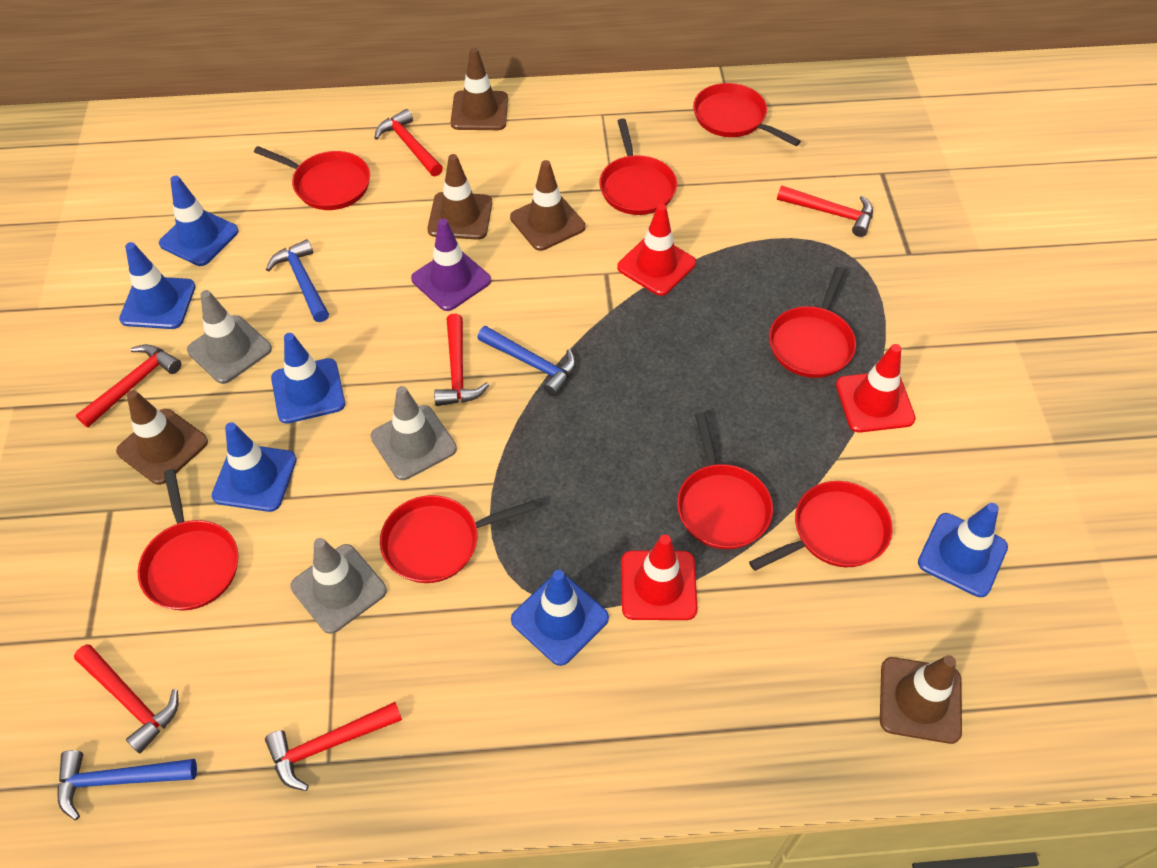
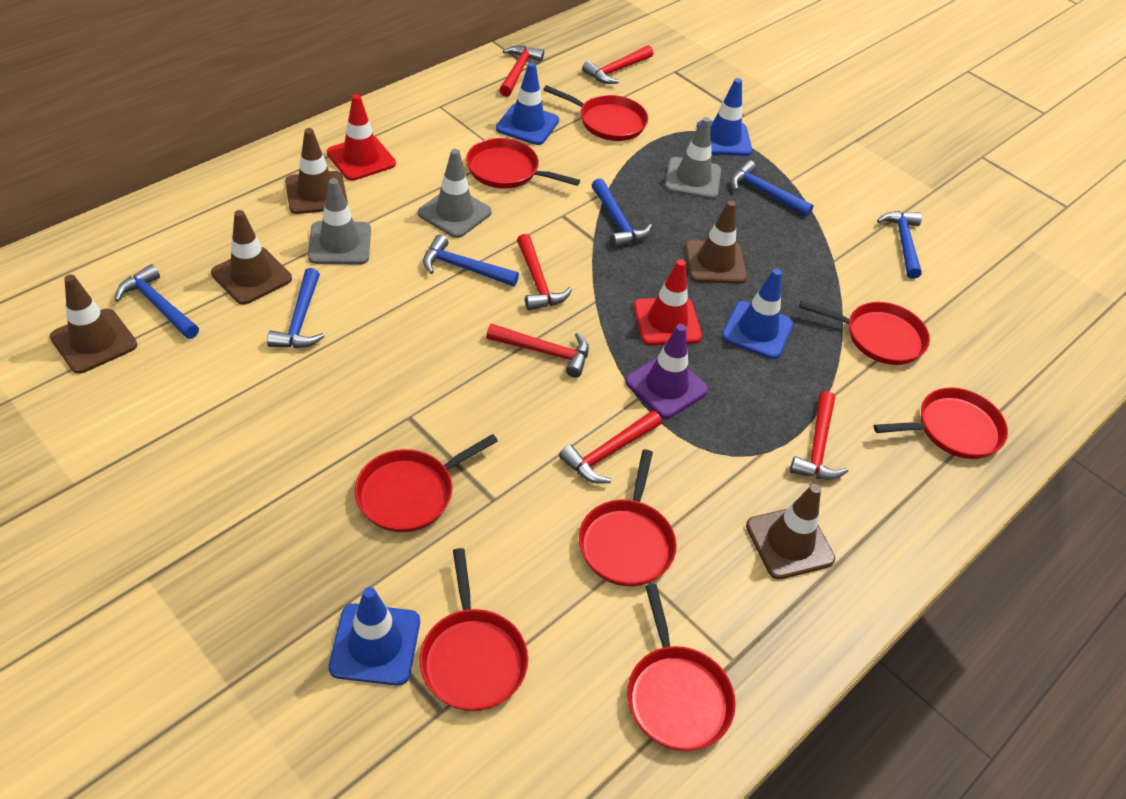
blue hammer: [57,750,197,820] [266,239,329,322] [477,326,576,396] = 3 -> [115,264,199,339] [267,268,325,348] [423,235,519,287] [592,178,652,248] [730,160,814,217] [877,211,922,279] = 6
blue traffic cone: [119,242,196,329] [159,176,239,266] [212,422,297,512] [271,333,345,424] [511,570,609,666] [918,503,1008,597] = 6 -> [328,587,420,686] [496,62,559,145] [697,78,752,156] [722,269,794,359] = 4
red traffic cone: [617,204,696,296] [621,535,697,620] [836,344,916,433] = 3 -> [327,94,396,181] [634,259,702,345] = 2

